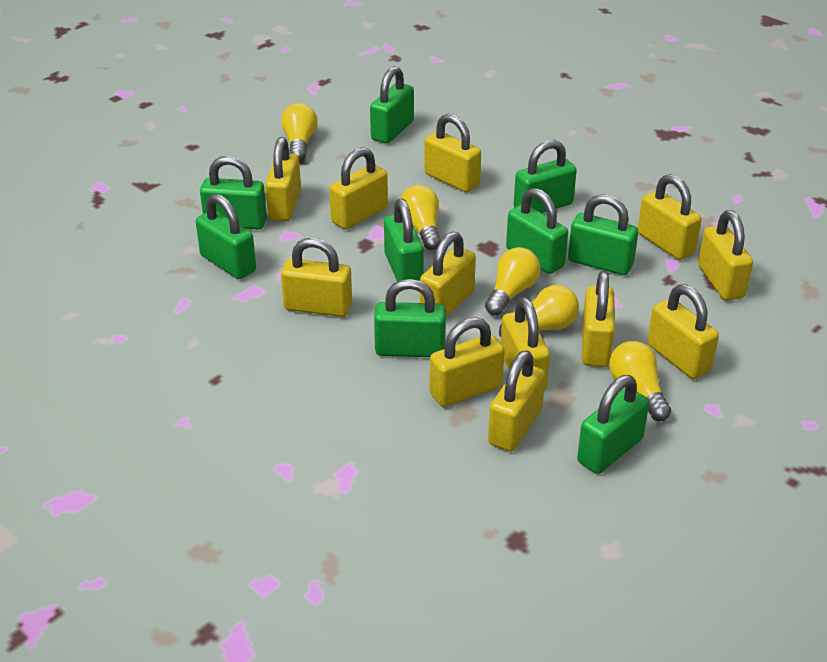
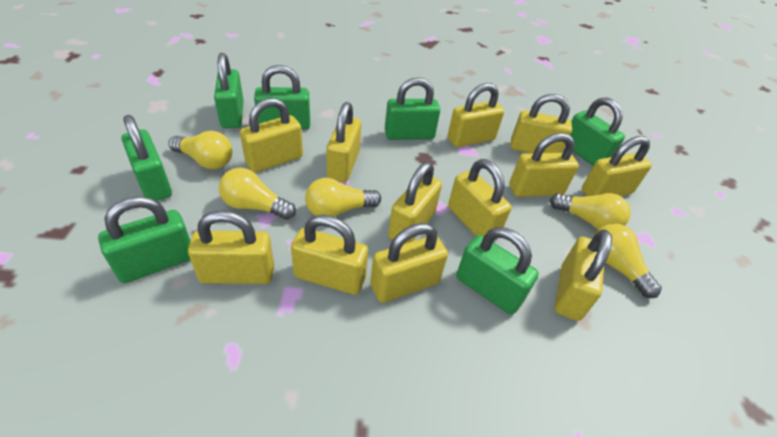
green padlock: [196,194,256,279] [200,156,267,230] [370,66,414,144] [374,279,446,357] [384,198,424,282] [506,188,568,274] [514,140,577,213] [568,194,638,275] [577,375,649,474] = 9 -> [98,196,190,283] [122,115,172,201] [214,53,243,128] [254,65,310,129] [385,77,440,140] [456,227,539,315] [565,97,625,166] = 7

